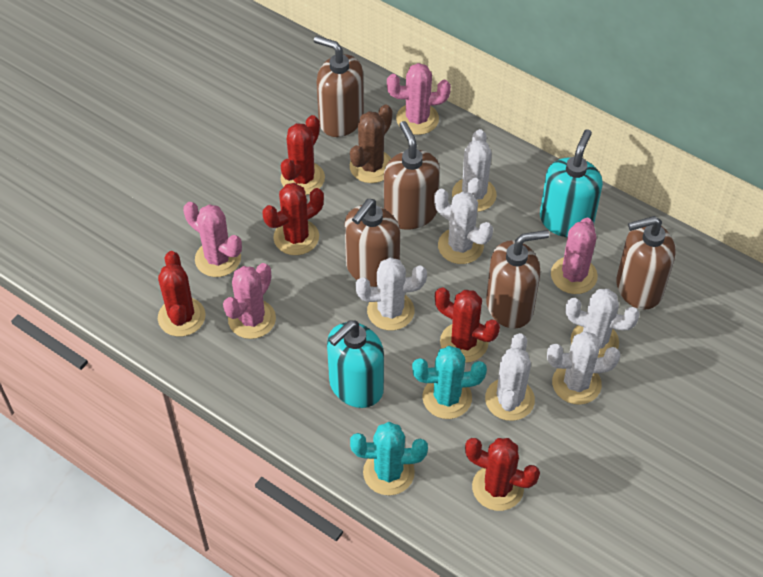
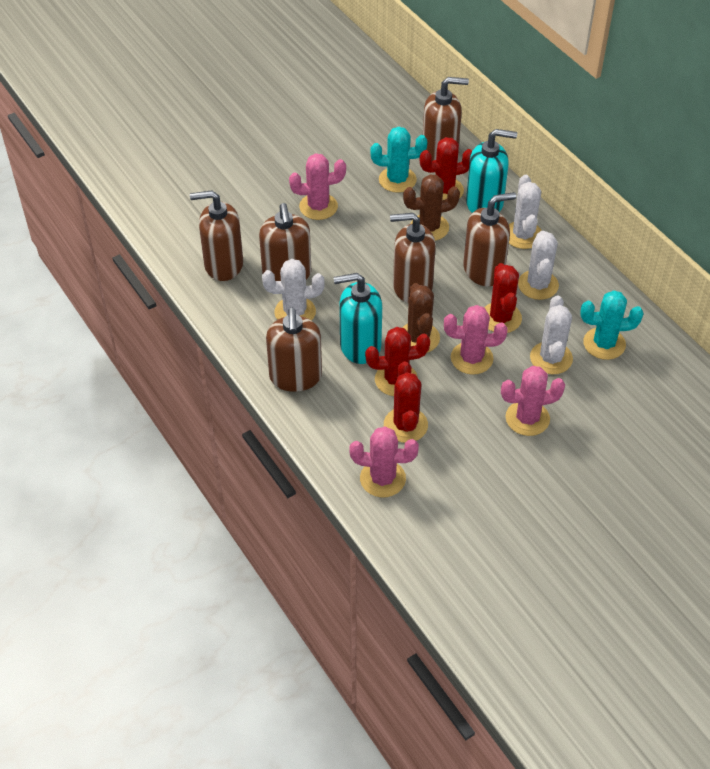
brown cactus: [350,104,392,183] = 1 -> [402,283,440,353] [403,174,460,241] = 2
brown soap dispenser: [314,36,364,137] [344,199,400,287] [384,121,440,230] [486,230,549,329] [616,216,676,310] = 5 -> [190,190,243,281] [259,203,311,281] [266,308,322,392] [390,213,436,303] [423,77,469,161] [463,192,516,286] = 6
red cactus: [158,251,206,337] [262,183,324,255] [281,115,325,195] [435,288,500,363] [465,438,540,511] = 5 -> [365,327,430,396] [384,361,428,443] [420,137,472,200] [484,263,522,333] = 4
white cactus: [355,258,427,331] [434,188,493,264] [452,129,497,212] [485,333,535,421] [547,331,621,405] [565,289,640,358] = 6 -> [262,259,325,321] [509,175,542,249] [518,231,559,300] [530,295,573,374] = 4

